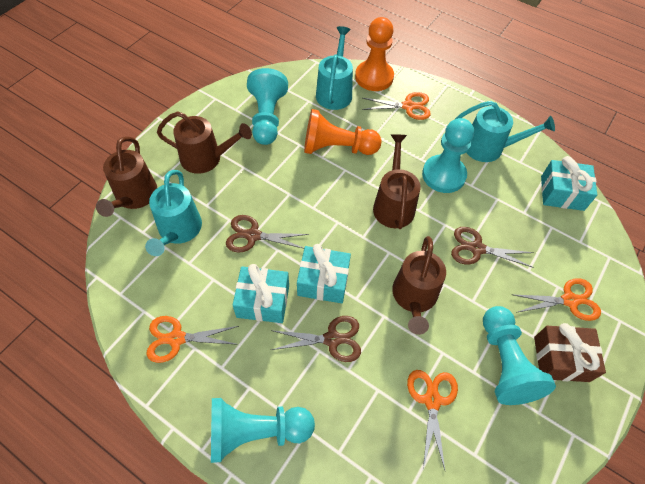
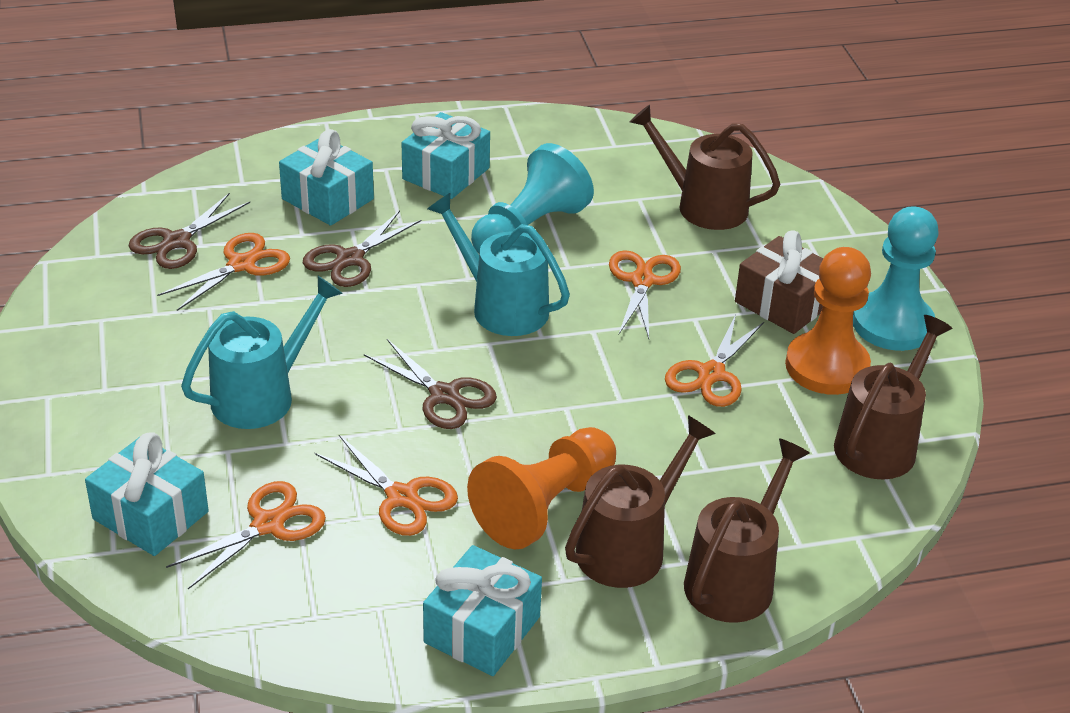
orange scissors: [146,316,239,363] [362,92,431,120] [407,370,458,470] [512,278,601,321] = 4 -> [157,233,290,311] [166,481,326,589] [315,435,458,536] [609,250,681,339] [665,314,764,407] = 5
turquoise gift: [233,264,289,323] [297,244,351,303] [541,156,597,211] = 3 -> [85,432,209,556] [279,129,374,226] [402,112,490,199] [423,545,542,676] = 4
turquoise pawn: [211,398,315,463] [247,68,288,145] [422,118,474,193] [483,306,556,405] = 4 -> [471,143,594,253] [853,206,939,351] = 2
turquoise watering can: [145,170,202,256] [316,26,353,110] [454,101,555,162] = 3 -> [181,276,343,429] [427,193,570,336] = 2

